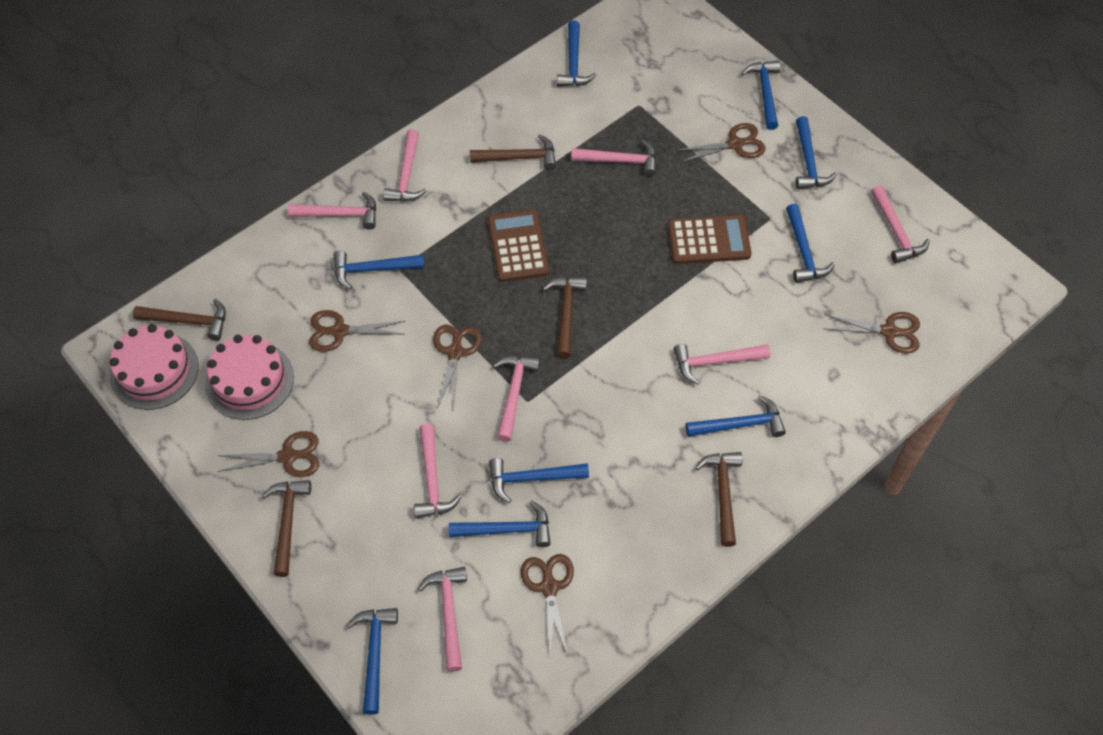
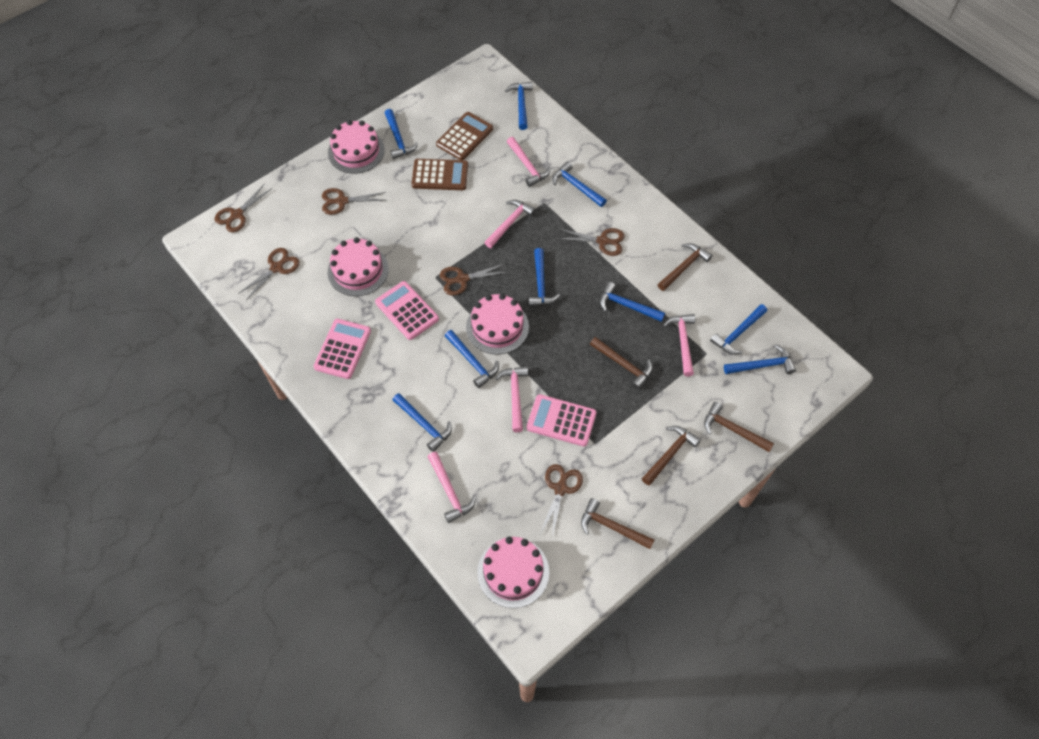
pink cake: [109,324,199,410] [205,335,294,420] = 2 -> [328,120,385,174] [328,237,389,296] [466,294,529,355] [477,537,549,608] = 4
pink calculator: none = 0 -> [314,319,371,379] [375,281,439,340] [527,394,596,447] = 3
pink hammer: [288,192,377,229] [383,129,427,201] [414,424,461,518] [418,567,467,672] [493,356,540,442] [571,140,656,177] [674,344,770,385] [871,185,930,263] = 8 -> [428,452,476,523] [484,200,536,248] [495,366,528,432] [507,137,550,187] [663,314,695,376] = 5

